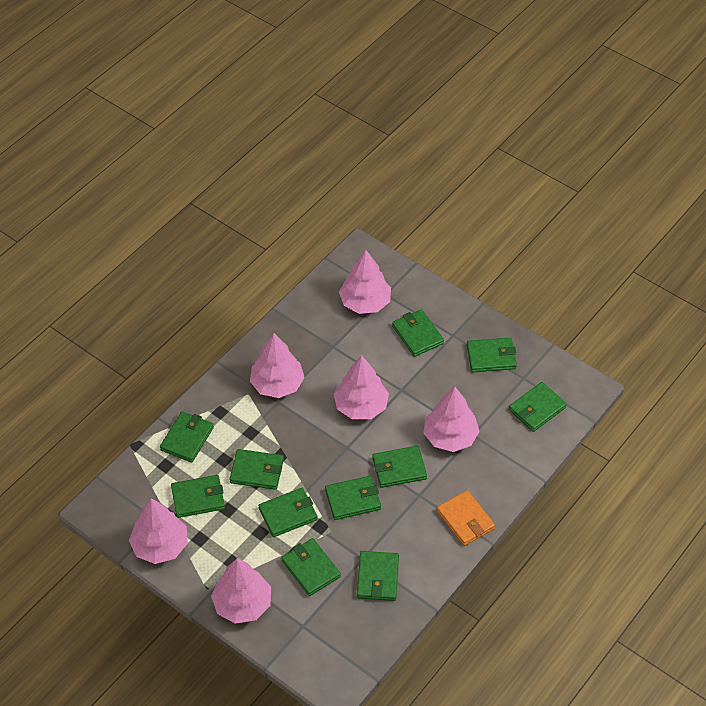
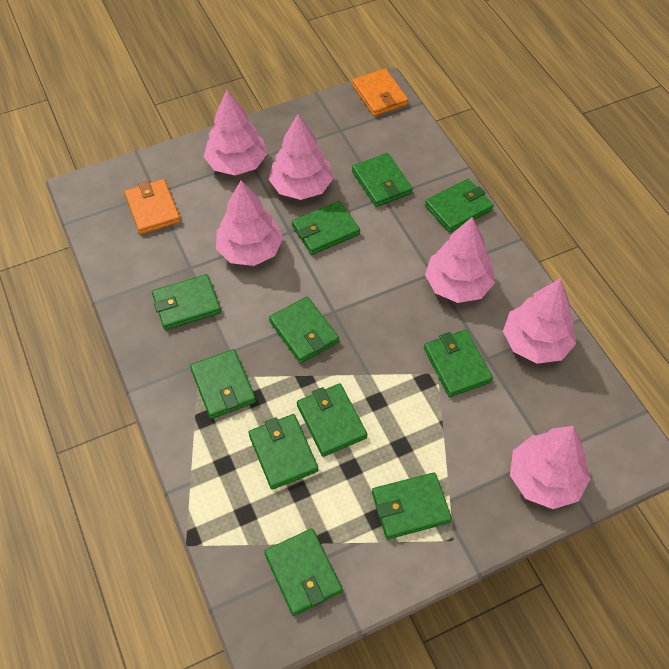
orange wallet: [437,490,495,546] = 1 -> [124,179,181,234] [352,69,408,116] = 2

